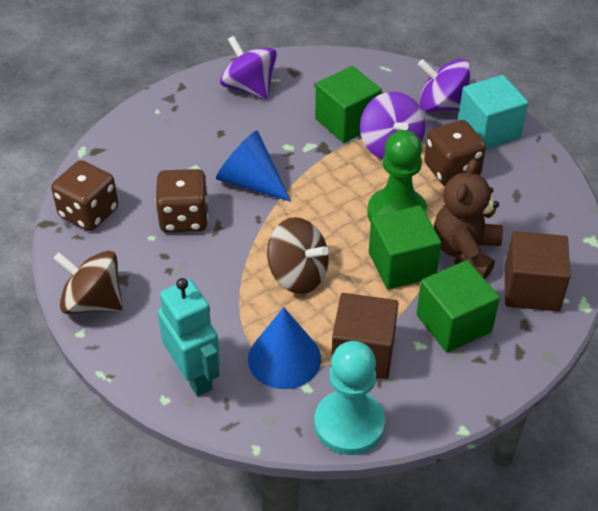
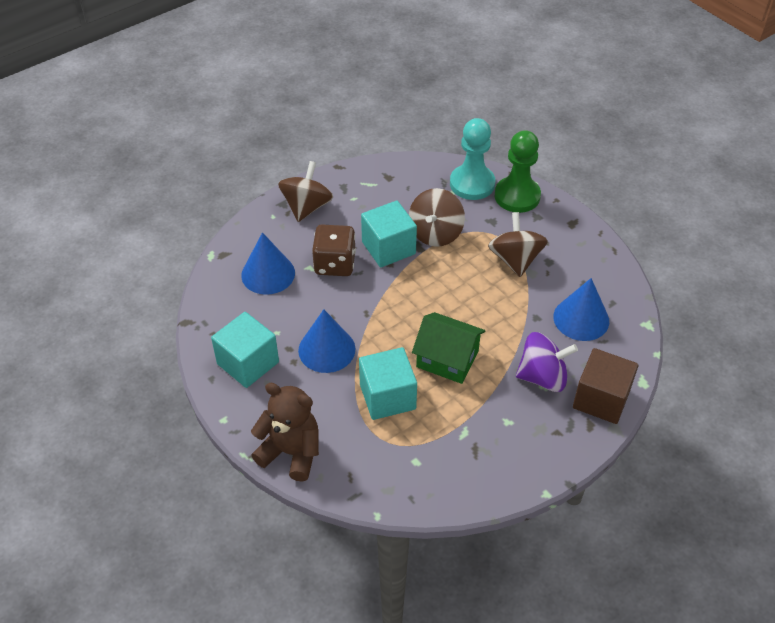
blue cone: [216,131,291,202] [248,307,321,389] = 2 -> [241,233,295,295] [298,309,356,373] [553,278,609,341] = 3
brown cube: [331,293,398,379] [505,231,571,311] = 2 -> [573,348,638,424] = 1
brown dice: [51,160,118,231] [155,169,208,233] [424,120,486,186] = 3 -> [312,225,356,276] = 1
brown spinning top: [53,251,123,314] [267,217,329,294] = 2 -> [278,161,333,222] [409,188,465,247] [488,212,548,277] = 3
green cube: [315,66,382,143] [369,206,441,289] [417,260,500,353] = 3 -> none = 0
green house: none = 0 -> [412,312,486,384] = 1
purple spinning top: [220,36,277,99] [360,92,425,159] [418,59,471,112] = 3 -> [516,332,578,392] = 1
turquoise cube: [458,75,528,149] = 1 -> [211,312,279,388] [359,347,417,420] [361,201,417,267] = 3
turquoise robot: [158,278,220,396] = 1 -> none = 0

